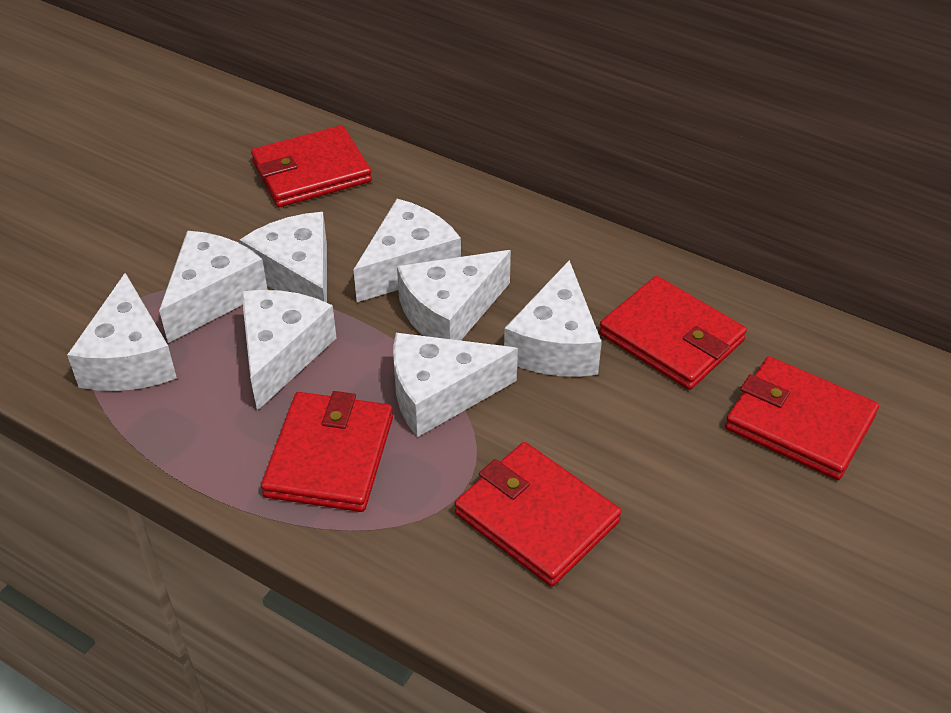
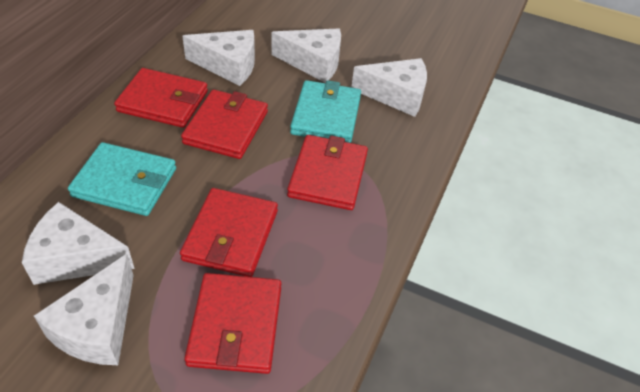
turquoise wallet: none = 0 -> [68,142,176,216] [290,80,361,143] = 2
white cheese: [67,273,177,391] [159,231,268,343] [239,212,327,303] [241,290,337,411] [353,199,461,302] [393,333,518,437] [397,250,511,341] [504,260,602,377] = 8 -> [22,202,135,285] [34,254,134,365] [183,30,255,86] [272,28,341,83] [351,58,427,117] = 5

